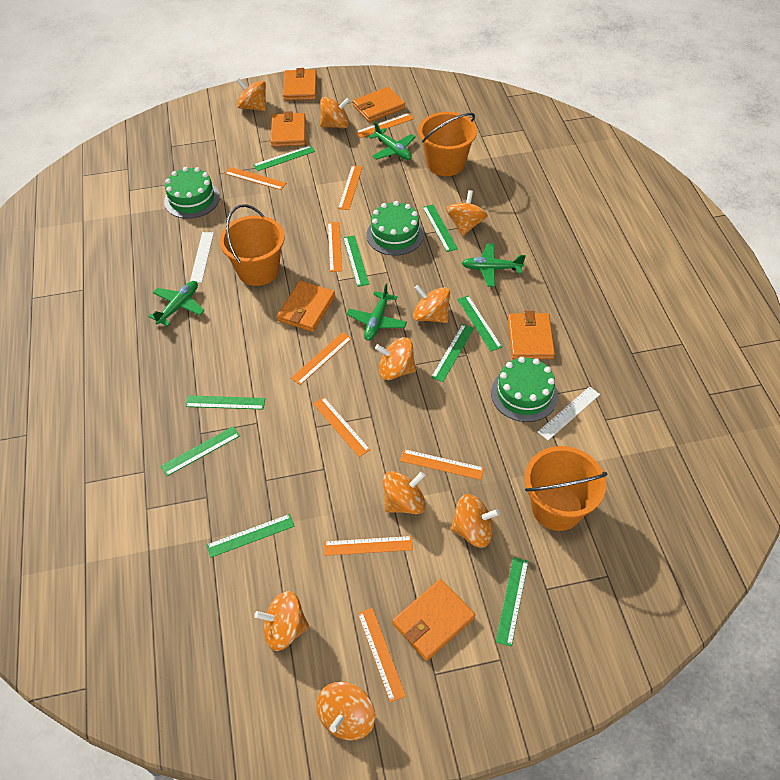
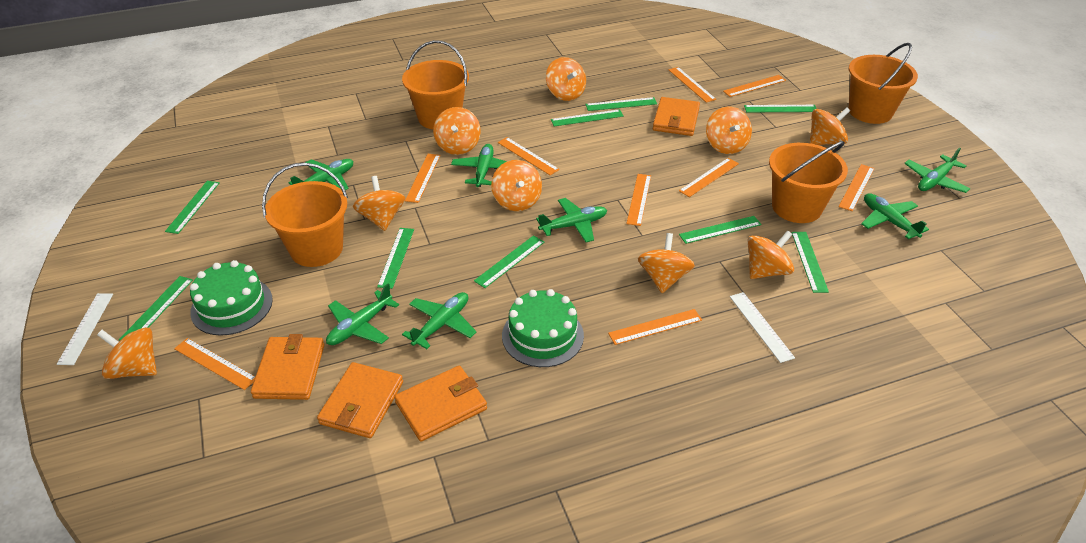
green cake: [164,167,220,219] [367,201,424,256] [491,357,558,422] = 3 -> [190,260,273,336] [502,289,584,367] = 2
green plane: [148,281,205,326] [346,283,407,341] [369,122,415,160] [462,243,526,287] = 4 -> [289,159,353,190] [326,283,399,345] [402,292,477,349] [451,144,507,187] [536,198,607,242] [861,193,929,239] [904,148,970,193] = 7
orange bucket: [219,204,285,286] [418,112,477,176] [525,446,607,531] = 3 -> [262,163,348,267] [402,40,469,129] [769,141,848,223] [849,43,918,124] = 4
orange wallet: [270,111,306,147] [277,281,335,332] [283,68,317,101] [353,87,405,122] [392,579,475,661] [508,311,555,360] = 6 -> [251,334,324,400] [317,362,403,438] [394,366,487,442] [653,97,700,136] = 4

